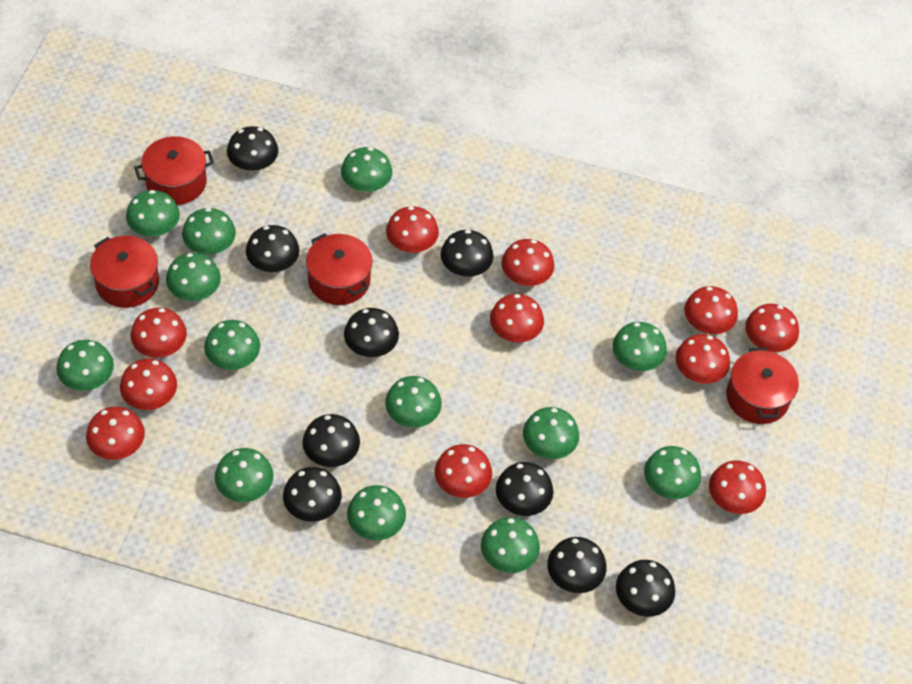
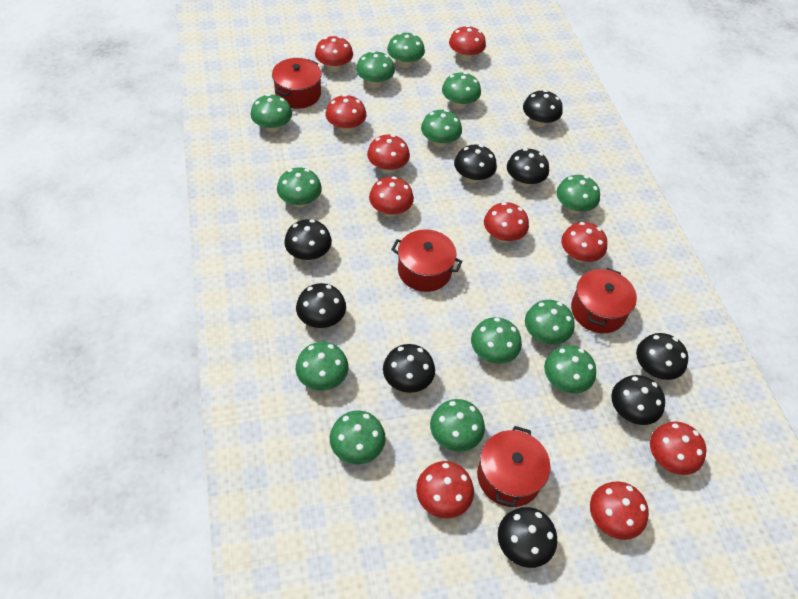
red mushroom: [86,407,145,460] [120,358,177,410] [131,308,187,358] [386,206,439,253] [435,444,492,498] [490,294,544,343] [501,239,554,286] [676,334,730,384] [685,286,738,334] [709,460,766,514] [745,304,799,352] = 11 -> [315,36,353,72] [326,94,366,133] [367,134,410,173] [369,176,414,217] [416,461,474,519] [449,25,486,61] [484,202,529,242] [561,222,607,262] [590,481,649,540] [650,422,706,475] = 10

